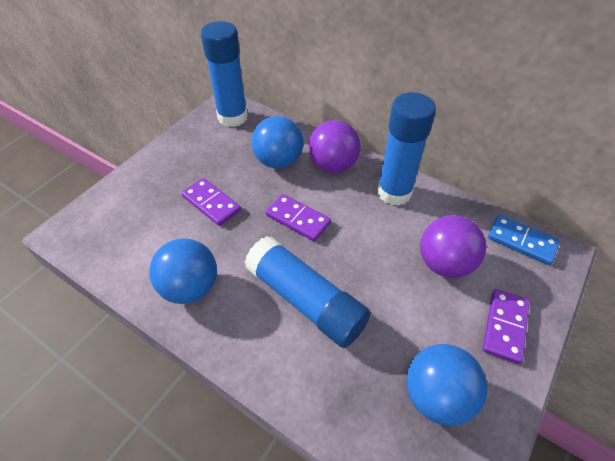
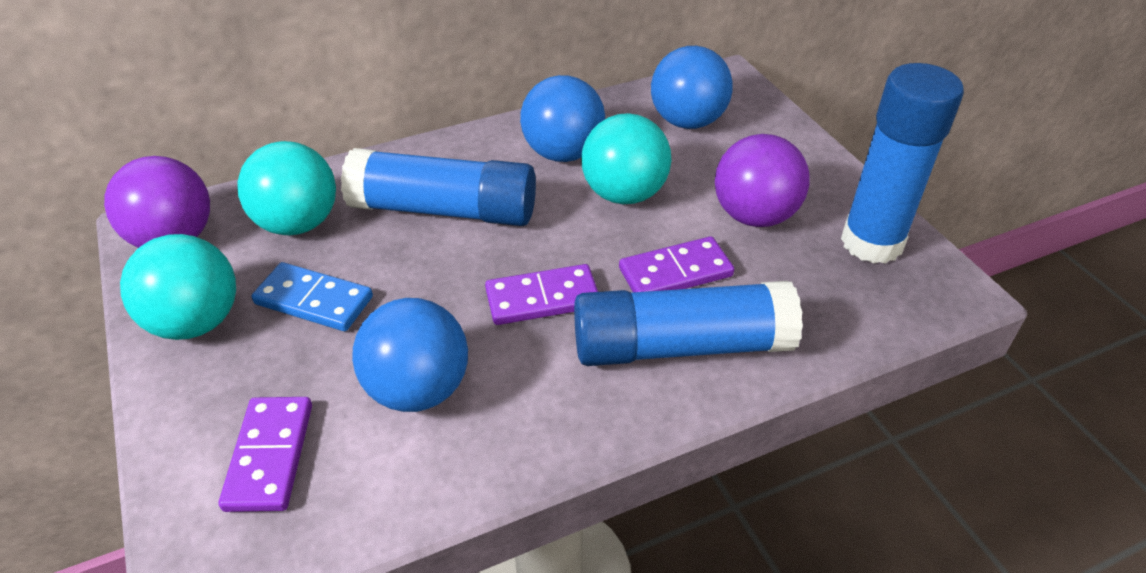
turquoise ball: none = 0 -> [120,234,236,340] [238,141,336,235] [581,113,671,204] = 3

